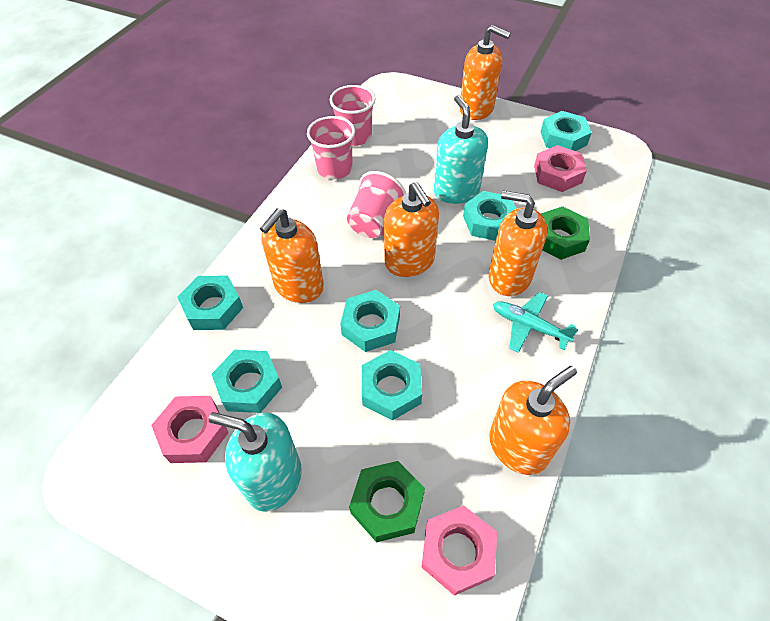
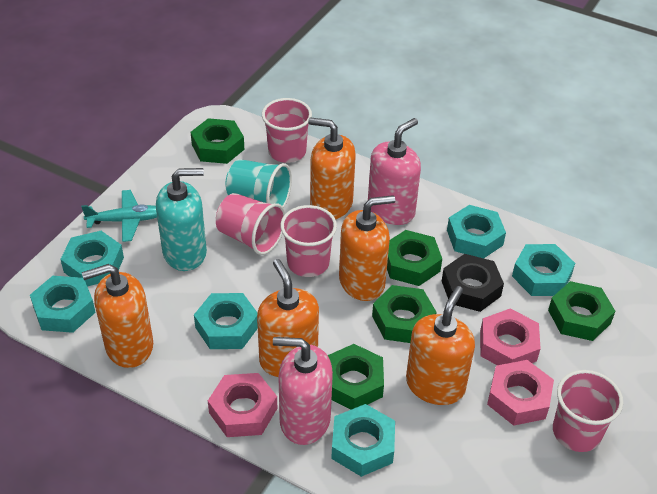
black nut: none = 0 -> [442,254,504,312] = 1
green nut: [349,461,425,543] [541,206,590,260] = 2 -> [190,118,244,164] [328,344,384,409] [372,285,437,343] [387,230,442,286] [548,281,615,341] = 5
pink cup: [307,116,355,179] [330,85,376,146] [347,171,406,238] = 3 -> [216,193,285,255] [262,98,312,163] [280,205,337,277] [553,370,623,452] = 4
pink soap dispenser: none = 0 -> [273,337,333,445] [368,118,421,225] = 2
turquoise cup: none = 0 -> [225,159,292,208] = 1
turquoise soap dispenser: [208,412,302,512] [434,95,488,204] = 2 -> [156,168,207,271] = 1

